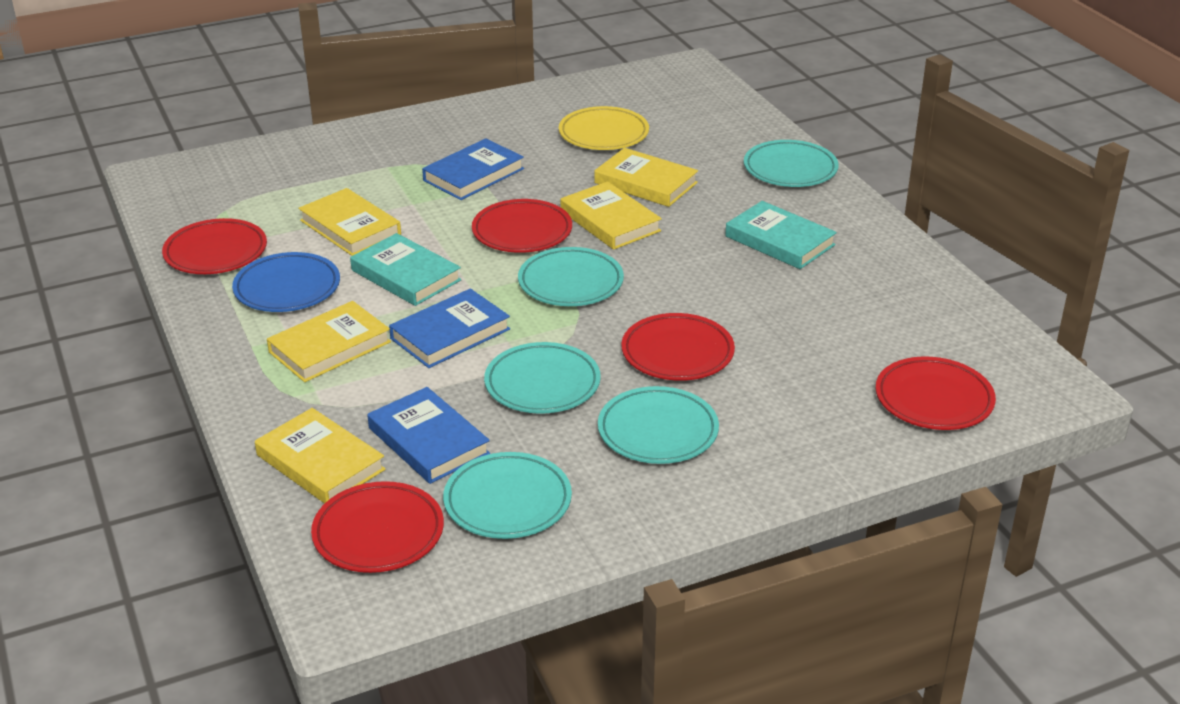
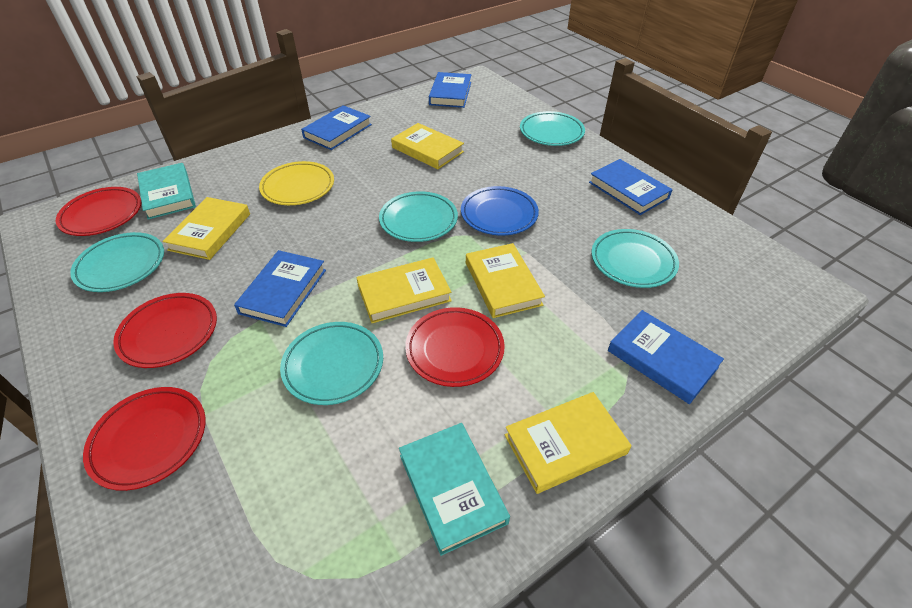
blue book: [367,387,490,484] [389,288,510,368] [422,138,524,200] = 3 -> [234,250,326,327] [301,105,372,150] [429,72,471,108] [589,159,673,215] [608,310,724,404] = 5
red plate: [162,218,267,274] [311,481,444,573] [472,199,572,253] [621,313,735,381] [876,357,996,430] = 5 -> [56,187,141,236] [83,387,206,491] [113,293,217,368] [405,307,505,387] = 4

